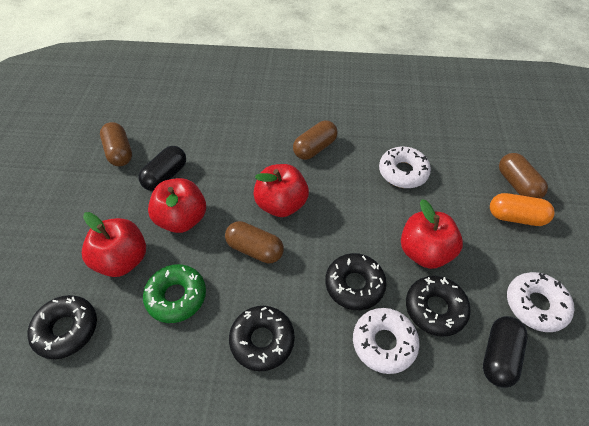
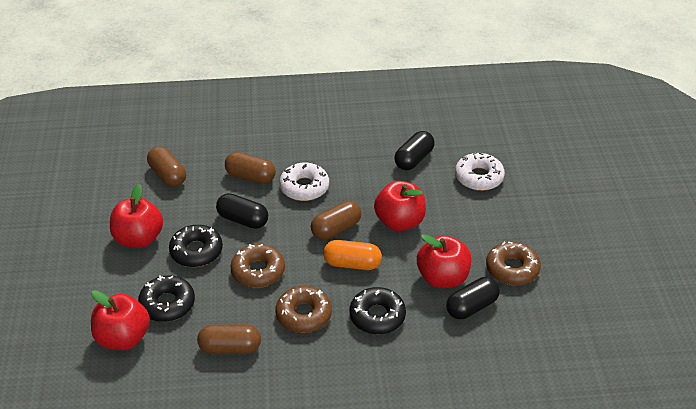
black capsule: [138,146,186,191] [483,316,527,388] = 2 -> [216,193,268,229] [394,131,435,170] [446,277,500,319] = 3
black donut: [28,295,97,359] [229,306,295,371] [325,253,386,310] [406,276,471,337] = 4 -> [138,275,195,322] [169,225,223,267] [349,287,406,334] = 3
brown donut: none = 0 -> [230,244,285,288] [275,286,332,333] [486,242,541,285] = 3
green donut: [143,264,206,323] = 1 -> none = 0
white donut: [353,308,420,374] [379,147,431,188] [507,272,574,332] = 3 -> [279,163,329,201] [455,152,505,191] = 2

